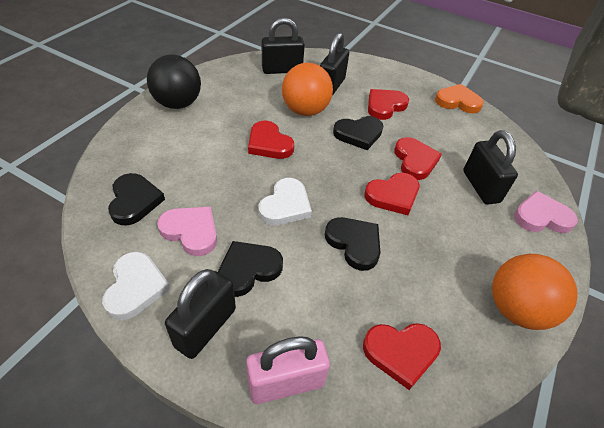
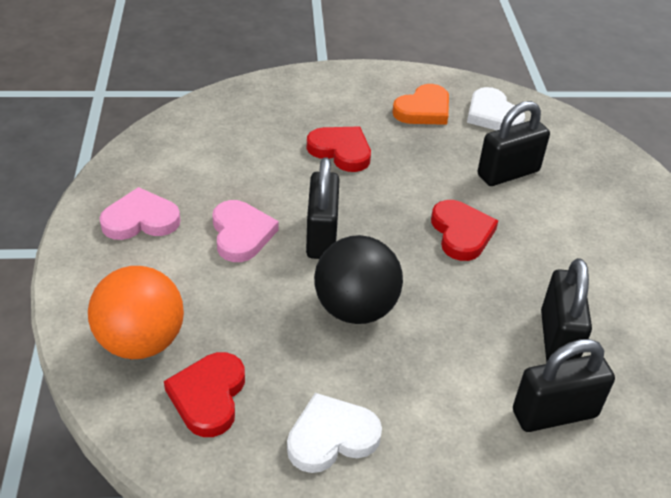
black heart: [108,173,165,226] [218,241,283,297] [325,217,380,271] [333,116,383,150] = 4 -> none = 0
orange ball: [282,63,333,116] [492,254,578,330] = 2 -> [88,266,184,359] = 1
pink padlock: [246,336,330,404] = 1 -> none = 0
red heart: [248,121,294,159] [363,323,441,390] [364,173,419,215] [368,89,409,120] [394,137,442,180] = 5 -> [164,352,245,437] [307,126,371,172] [431,200,498,261] = 3

